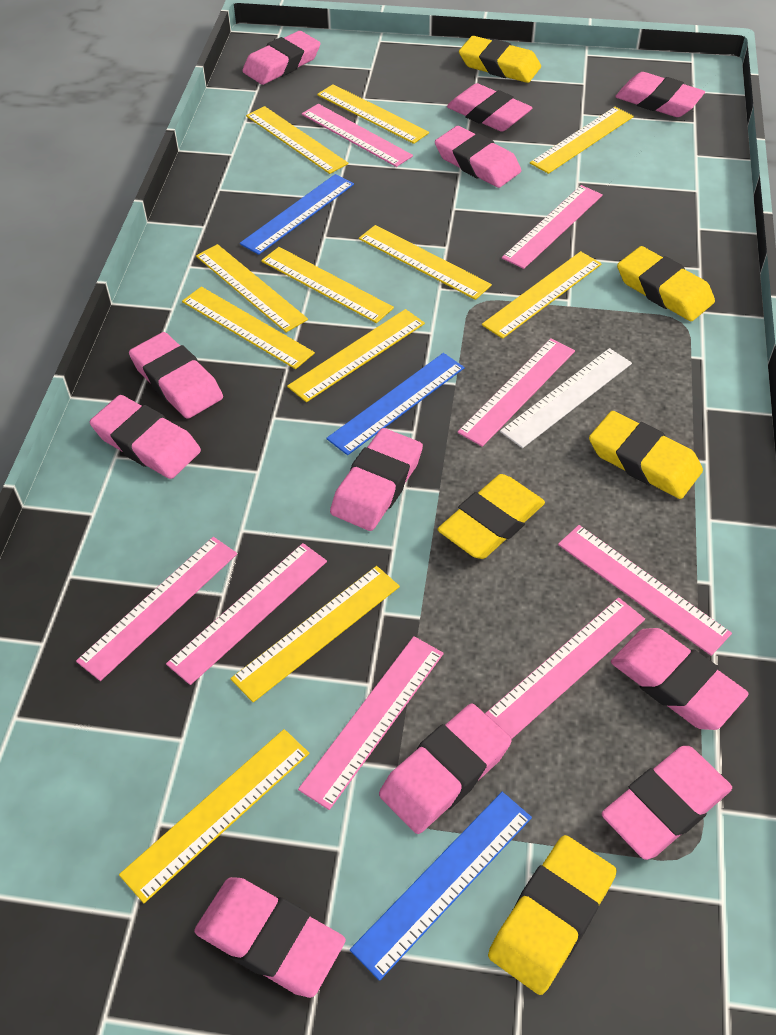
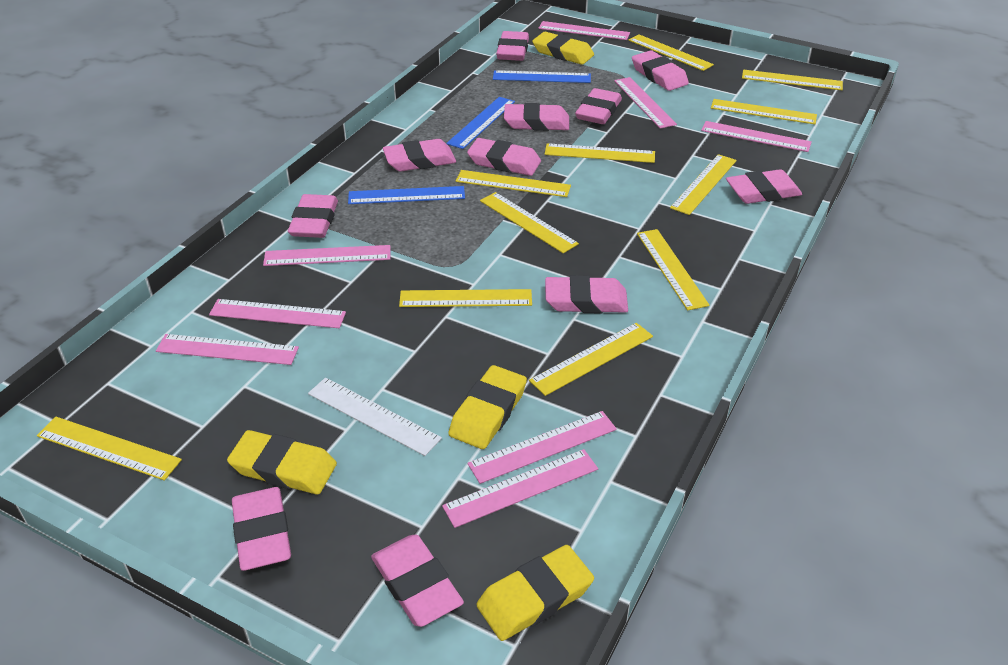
yellow eraser: [438,474,545,559] [459,36,541,83] [488,835,617,995] [589,411,703,499] [617,246,715,321] = 5 -> [227,430,337,494] [448,365,527,449] [477,545,594,641] [532,32,594,65] = 4

